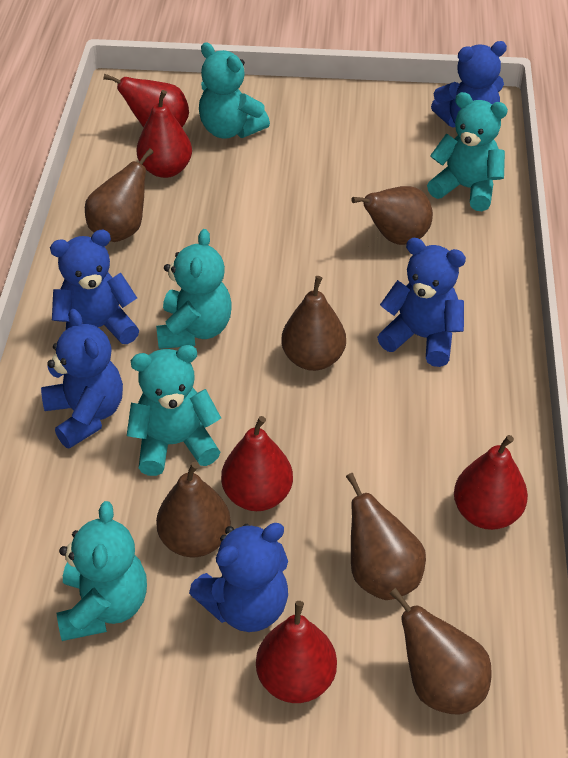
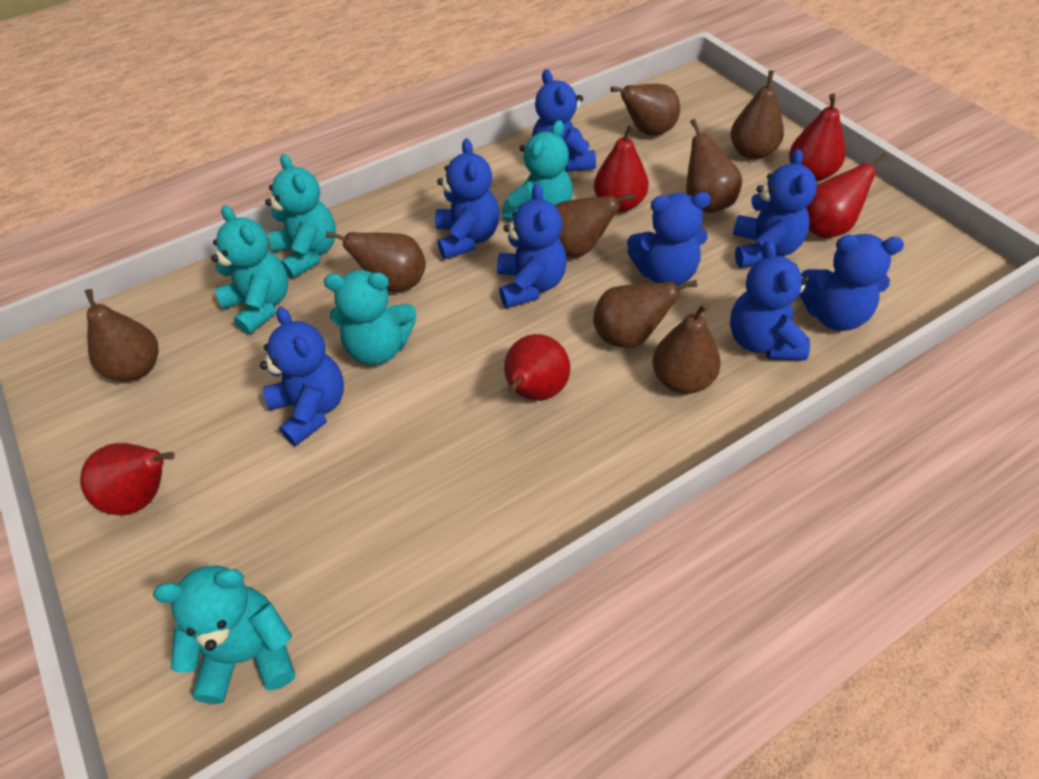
blue teddy bear: [41,309,123,449] [50,230,139,344] [189,523,288,632] [377,238,466,367] [431,41,507,128] = 5 -> [260,307,344,446] [435,139,499,259] [497,184,567,308] [532,69,596,172] [627,192,711,286] [730,240,810,361] [733,149,817,268] [799,234,904,331] = 8
brown pear: [85,148,154,242] [156,462,231,557] [282,276,346,371] [346,473,426,600] [352,186,433,245] [390,588,492,714] = 6 -> [85,289,159,381] [326,231,426,292] [555,193,635,257] [593,280,697,348] [611,84,680,136] [652,303,721,394] [686,119,742,213] [731,70,784,160] = 8

